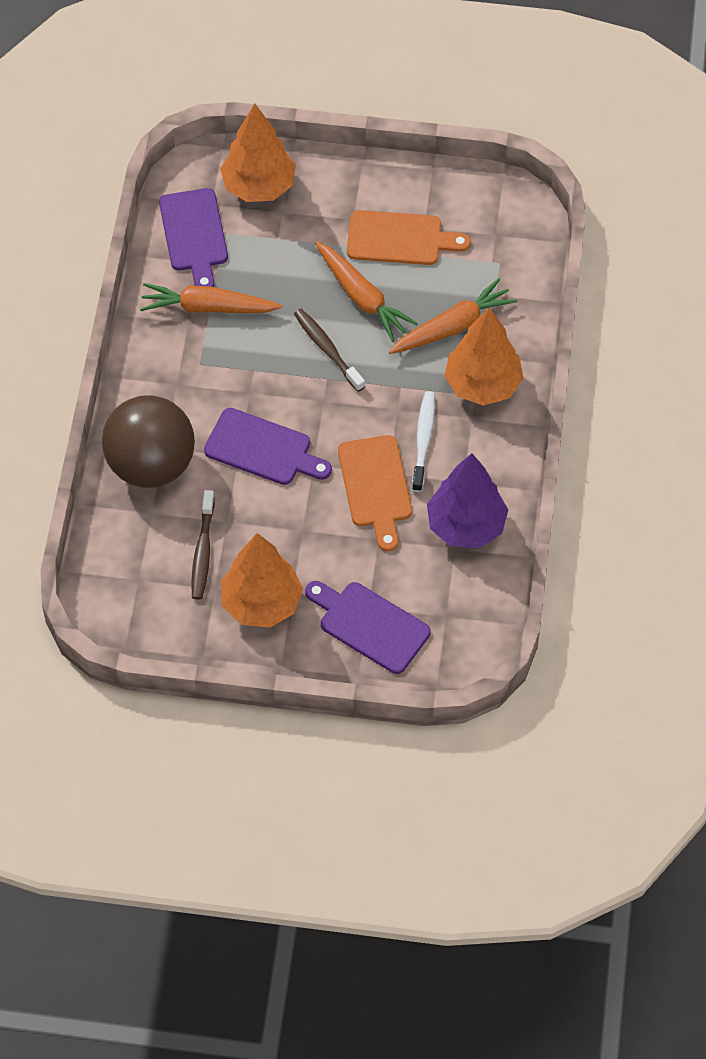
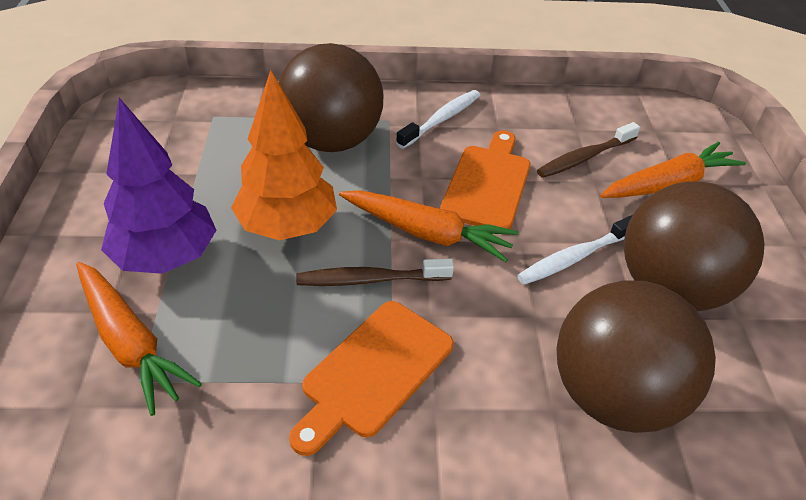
brown ball: [102,395,195,488] = 1 -> [278,43,383,152] [557,280,716,433] [624,181,765,311] = 3
orange tree: [220,103,296,202] [221,533,303,628] [444,308,524,406] = 3 -> [231,70,337,241] = 1
purple cutting board: [159,188,228,287] [204,408,332,485] [305,581,431,674] = 3 -> none = 0
white toothbrush: [412,391,435,492] = 1 -> [396,90,480,149] [517,215,633,285] = 2

